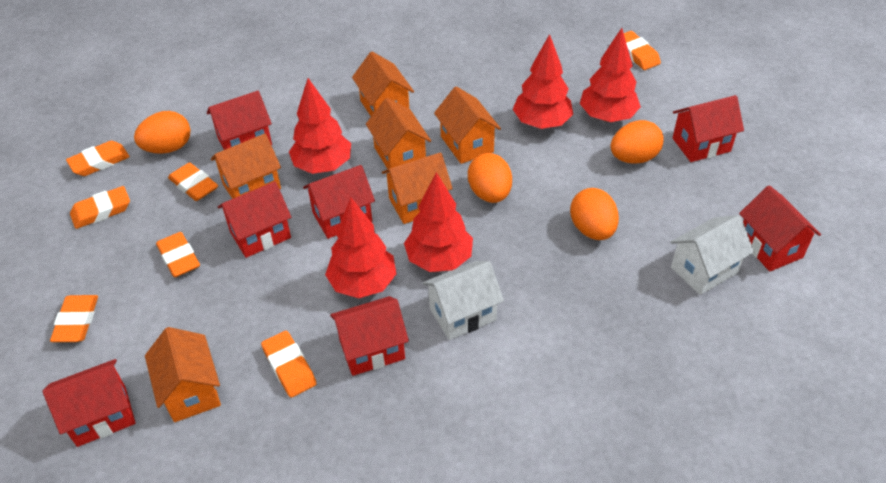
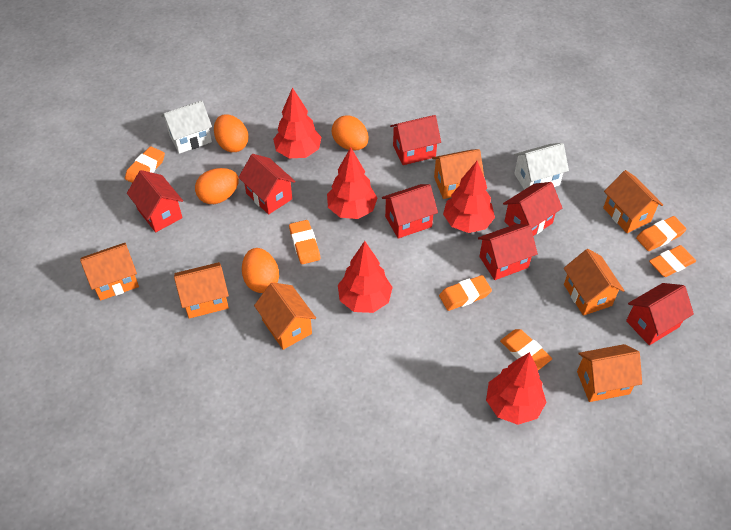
orange eraser: [50,295,98,342] [66,141,130,176] [70,186,130,229] [156,232,200,277] [168,162,218,201] [261,331,317,398] [624,31,661,70] = 7 -> [125,146,165,183] [289,220,320,264] [439,275,492,311] [500,329,552,370] [636,216,687,251] [649,245,696,277] = 6
orange house: [145,327,221,422] [211,134,281,199] [352,52,414,116] [366,98,431,169] [382,152,453,224] [434,86,501,164] = 6 -> [80,243,139,301] [174,262,229,319] [254,282,316,350] [432,149,484,199] [564,249,625,316] [577,344,642,402] [603,170,663,233] = 7

